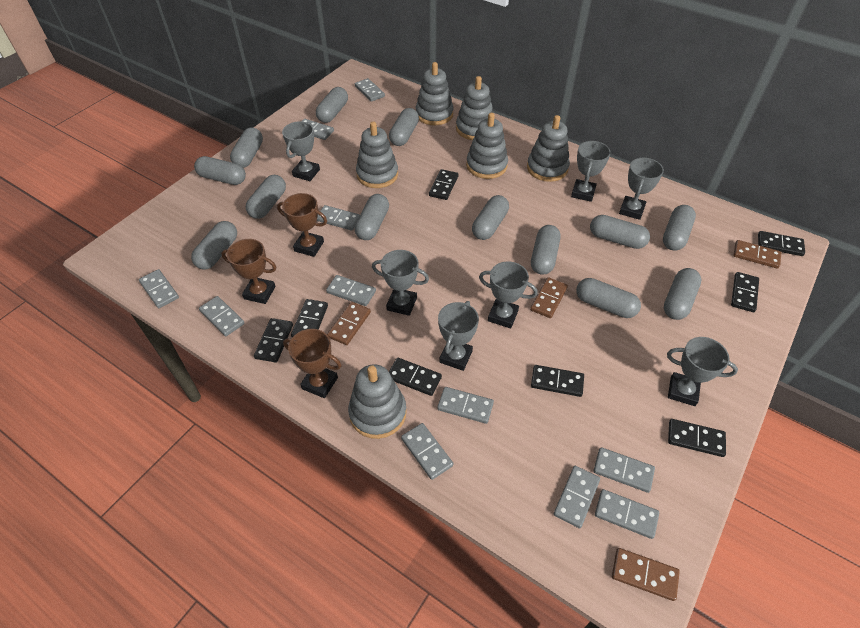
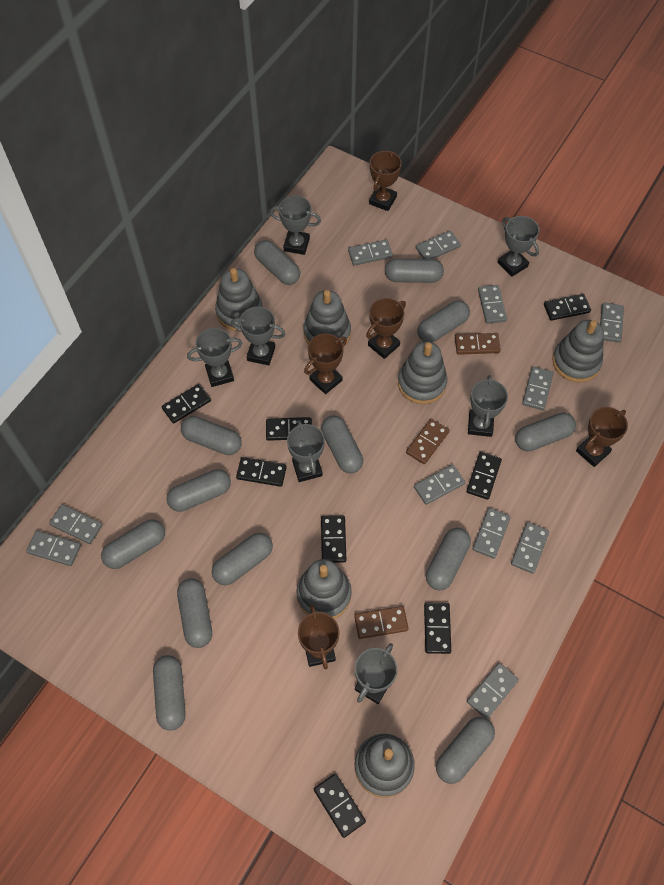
brown domino: [327,302,371,345] [530,277,568,318] [612,548,680,601] [733,240,782,269] = 4 -> [354,606,409,639] [406,419,449,464] [455,333,501,355] = 3
brown trophy: [221,239,276,304] [277,193,327,257] [283,329,342,398] = 3 -> [298,605,340,670] [304,334,347,394] [366,298,406,359] [369,151,402,211] [576,407,628,467] = 5

